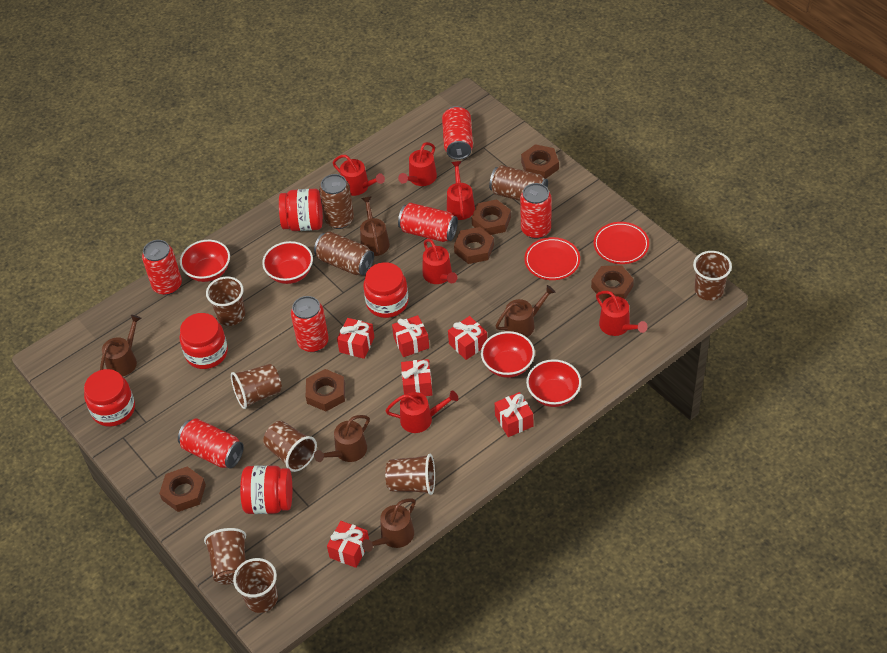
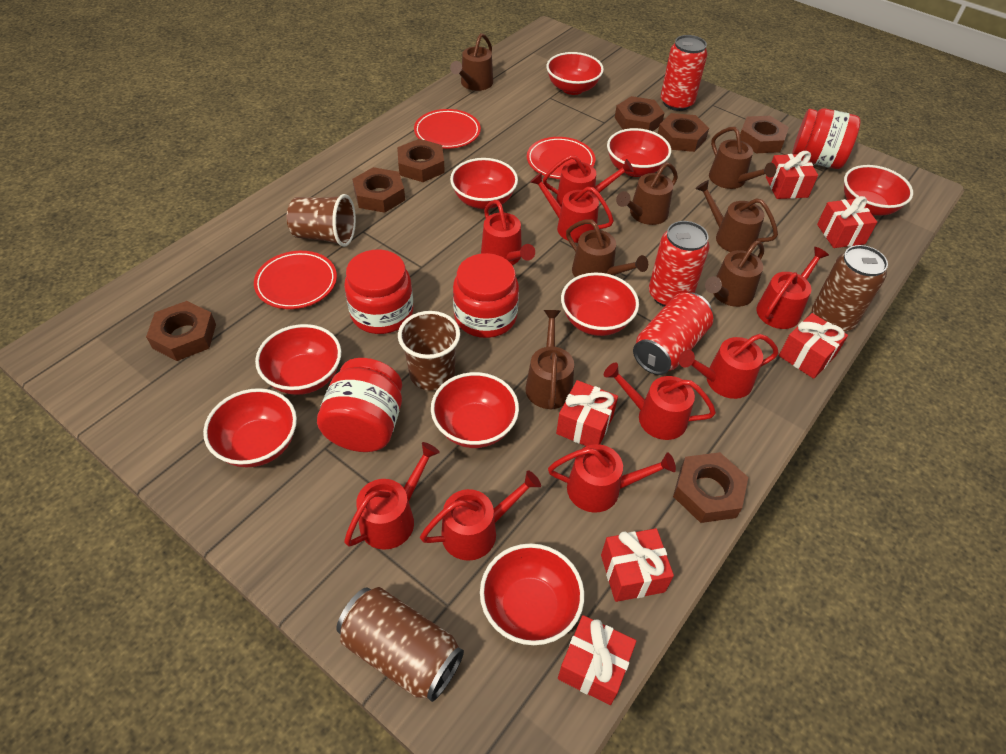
brown can: [314,231,374,275] [319,174,354,229] [489,165,548,201] = 3 -> [336,587,464,702] [812,245,888,332] = 2
brown cup: [204,528,246,585] [206,276,245,326] [231,364,282,409] [233,558,278,613] [263,421,317,472] [385,454,435,495] [693,251,732,301] = 7 -> [286,194,356,247] [398,311,460,391] = 2
brown nut: [159,466,206,512] [306,369,345,411] [454,227,494,264] [472,199,511,235] [521,144,559,179] [591,265,634,301] = 6 -> [146,301,216,361] [352,167,405,213] [397,139,445,182] [615,96,664,131] [658,113,709,152] [673,452,748,523] [740,116,789,153] = 7
brown watering can: [100,315,141,377] [314,415,370,462] [360,196,390,256] [362,498,416,552] [496,285,556,337] = 5 -> [450,33,493,91] [525,310,574,409] [566,219,648,277] [616,162,678,225] [695,180,778,252] [705,241,764,307] [709,127,776,189] = 7
red bowl: [180,240,230,282] [262,241,313,284] [481,331,535,378] [526,359,581,407] = 4 -> [203,388,297,467] [255,324,341,395] [431,372,519,448] [450,158,518,209] [480,543,584,645] [546,52,604,95] [561,273,639,336] [607,128,671,177] [844,165,913,216] = 9
red can: [142,240,182,295] [178,418,244,469] [291,296,329,352] [398,203,458,242] [442,106,473,160] [520,183,551,239] = 6 -> [633,292,713,375] [649,221,709,307] [661,35,708,111] = 3
red jar: [84,369,135,427] [179,313,228,369] [240,465,292,514] [279,189,323,231] [363,262,408,318] = 5 -> [317,358,402,452] [344,249,413,334] [453,253,519,338] [792,108,861,169] = 4
red plate: [525,237,580,280] [593,222,649,264] = 2 -> [254,251,337,309] [414,109,481,149] [527,137,595,179] = 3
red watering can: [333,155,385,196] [385,391,458,433] [398,142,437,186] [423,239,457,284] [447,161,475,220] [596,291,647,336] = 6 -> [344,442,440,550] [420,470,541,561] [481,200,535,265] [530,172,614,243] [543,155,634,207] [548,444,676,513] [604,362,716,440] [679,334,779,399] [756,247,829,329] = 9

